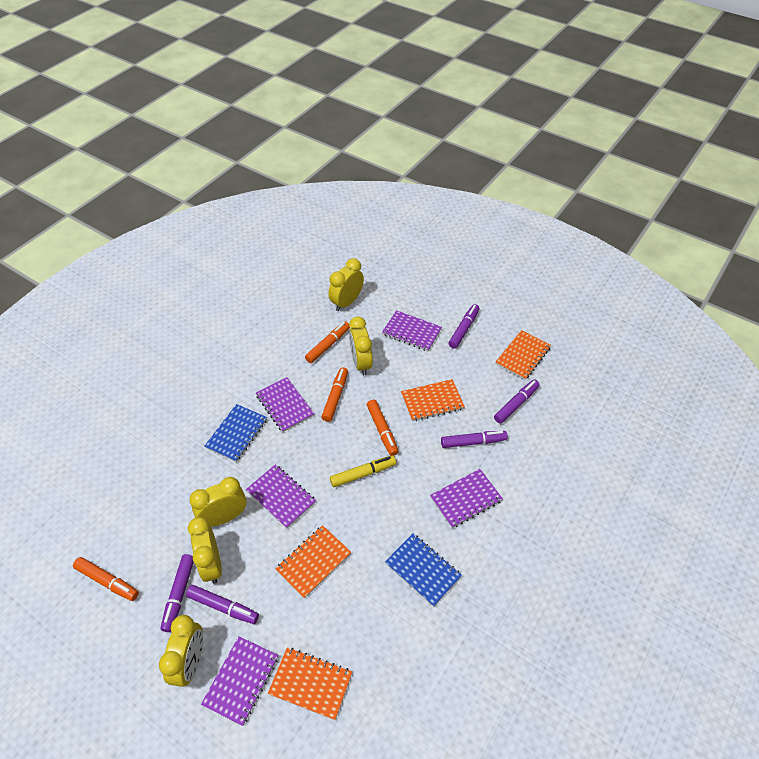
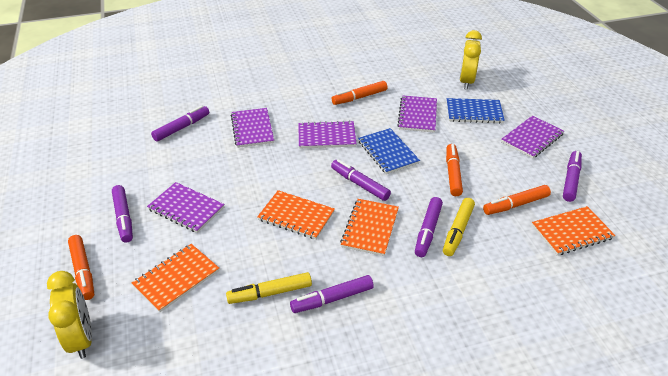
purple marker: [161,554,194,632] [186,585,259,624] [441,431,508,448] [448,304,479,349] [494,379,540,424] = 5 -> [112,185,133,243] [151,105,209,142] [290,275,374,313] [331,159,391,201] [415,197,443,257] [563,151,582,202] = 6
yellow clock: [159,615,203,687] [188,517,222,584] [189,477,247,526] [328,258,364,311] [349,316,373,376] = 5 -> [47,271,92,359] [460,30,482,90] = 2
yellow marker: [330,456,396,487] = 1 -> [226,272,312,304] [443,198,475,256] = 2

